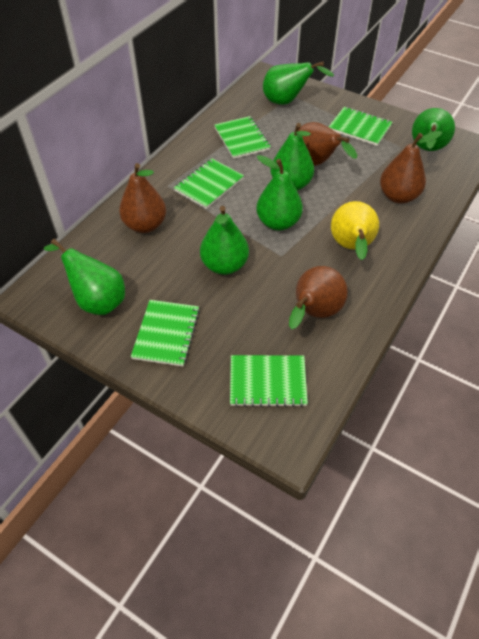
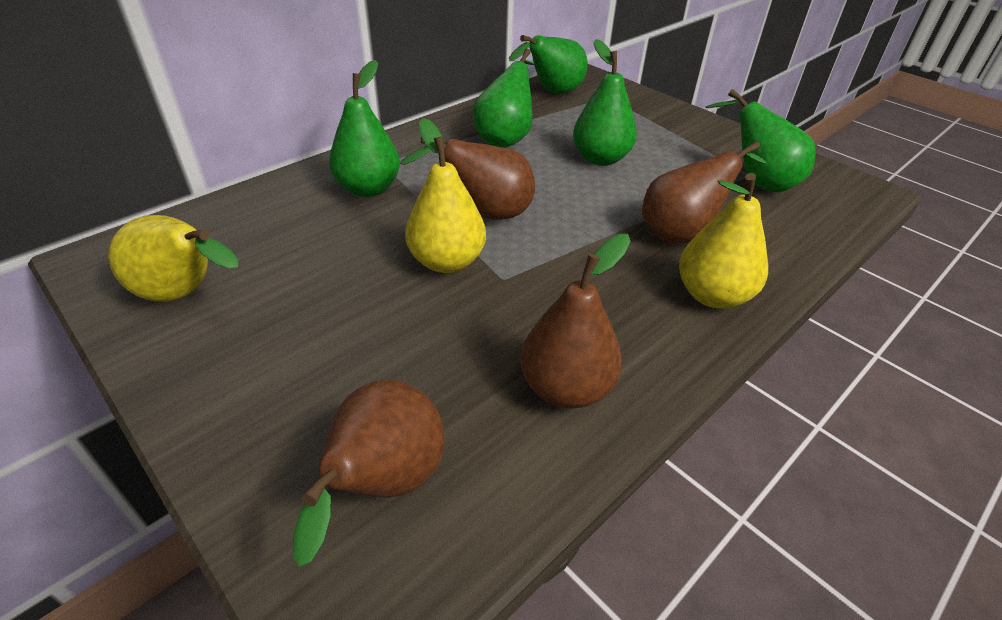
green notebook: [131,300,200,366] [174,159,244,209] [214,116,271,159] [230,355,308,407] [329,107,393,146] = 5 -> none = 0
green pear: [43,239,125,315] [200,206,249,275] [256,155,303,231] [263,62,334,105] [270,123,314,191] [412,108,455,151] = 6 -> [329,60,400,197] [473,48,534,148] [509,35,588,94] [573,39,637,166] [705,89,816,193] = 5
yellow pear: [331,201,379,260] = 1 -> [108,215,239,302] [405,118,486,273] [679,173,768,309] = 3

